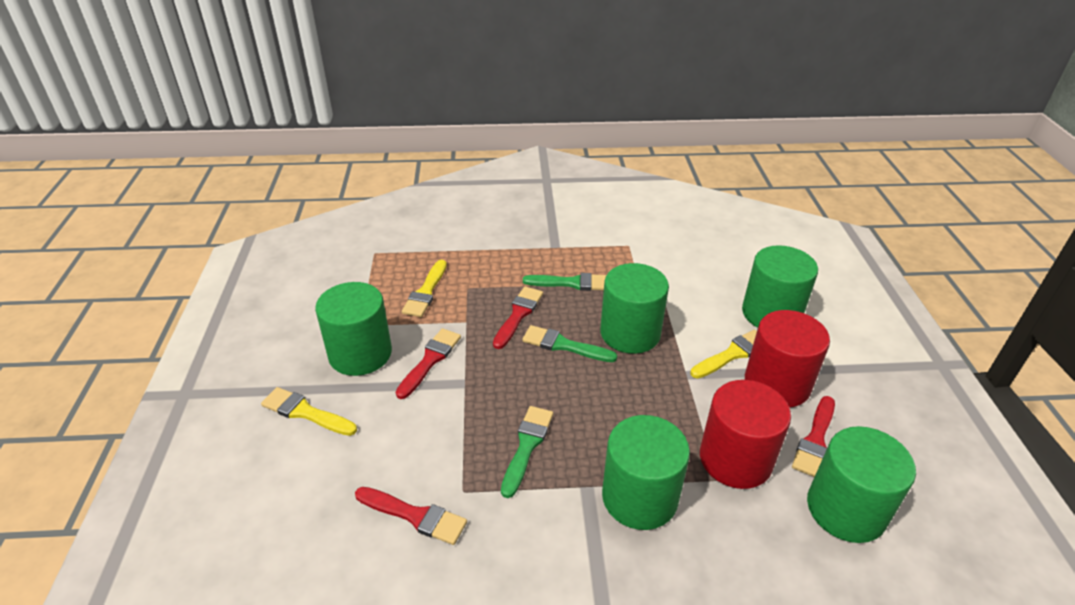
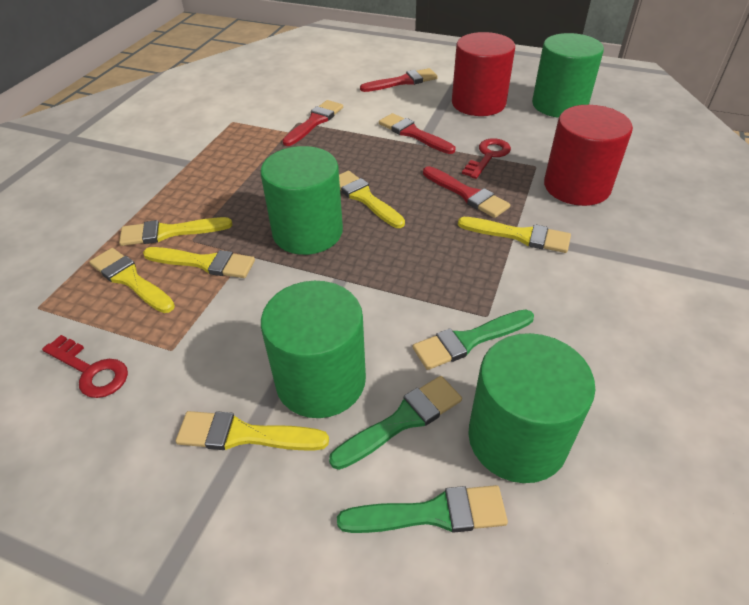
green cylinder: [315,282,392,376] [600,263,669,354] [602,415,690,530] [742,245,818,328] [807,426,916,543] = 5 -> [260,146,343,255] [261,281,366,418] [468,333,595,483] [532,33,604,118] = 4
red key: none = 0 -> [42,335,128,398] [462,138,511,179] = 2
yellow brush: [261,387,357,436] [402,260,447,317] [690,329,757,379] = 3 -> [89,248,175,313] [119,217,232,246] [143,247,255,278] [176,411,329,451] [339,171,405,228] [458,217,571,253] = 6

